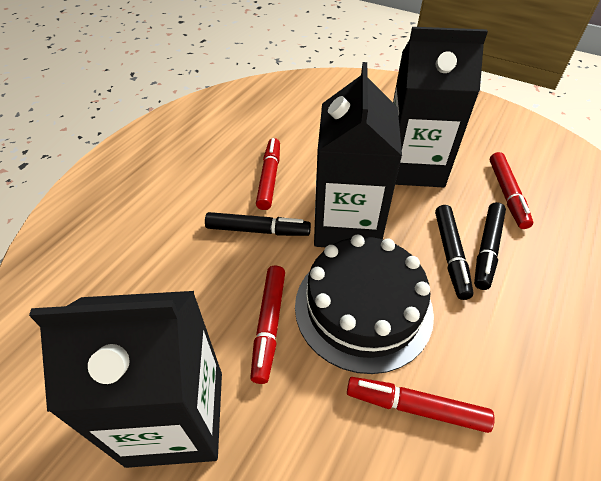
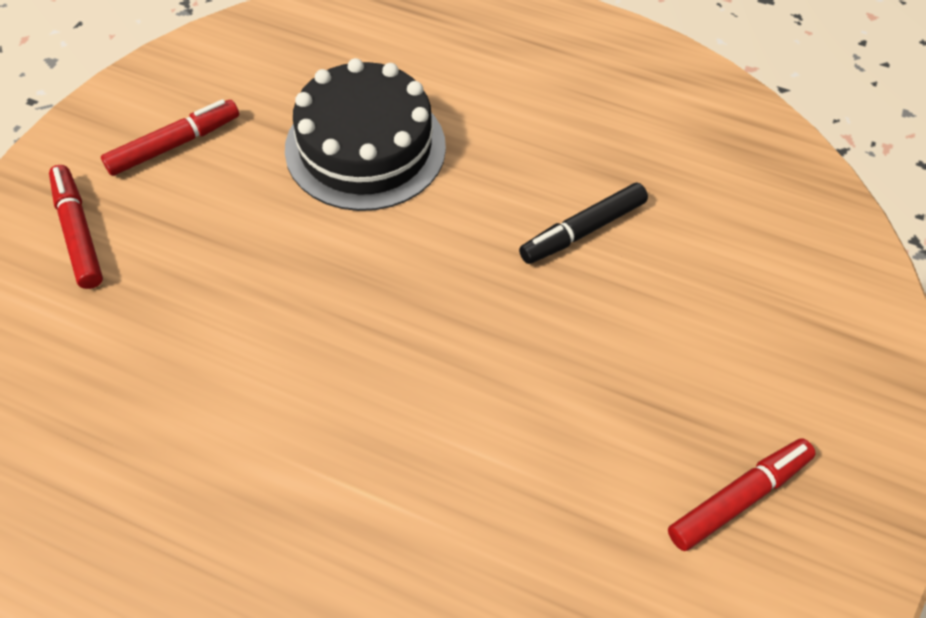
black carton: [29,291,222,468] [314,62,402,247] [393,27,488,187] = 3 -> none = 0
black marker: [205,212,311,236] [435,205,473,300] [474,202,506,290] = 3 -> [519,183,648,264] = 1
red marker: [250,266,285,384] [256,138,280,210] [347,377,495,433] [489,152,533,229] = 4 -> [49,165,103,289] [101,99,239,176] [668,438,816,551] = 3

